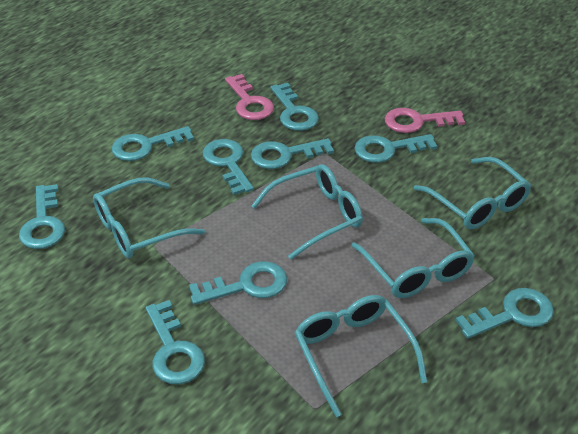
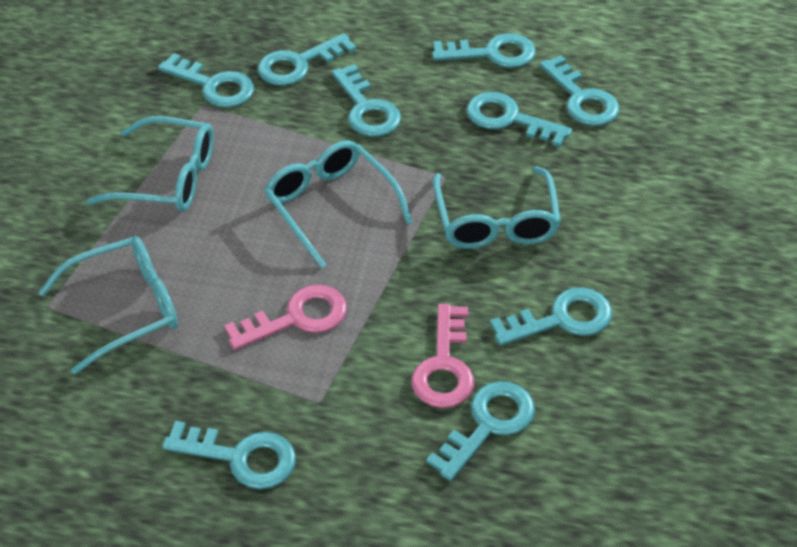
turquoise glasses: [93,178,205,258] [251,164,363,260] [295,295,427,417] [351,218,475,298] [414,157,531,229] = 5 -> [38,236,178,375] [86,116,214,212] [264,140,413,269] [433,166,561,249] = 4

